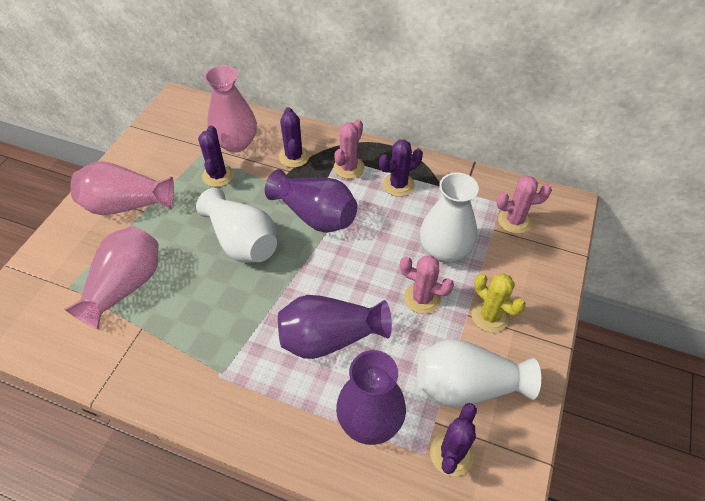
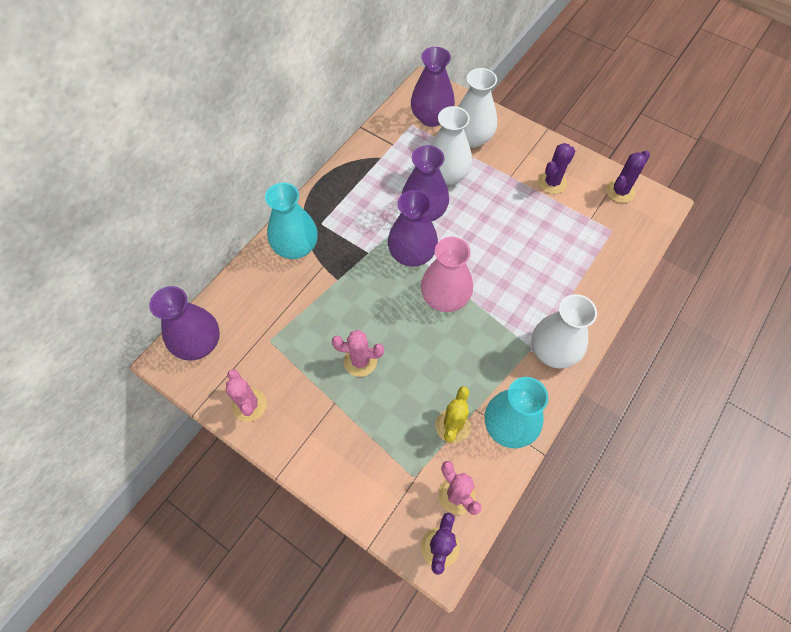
pink vase: [64,226,159,330] [70,161,174,215] [204,65,257,153] = 3 -> [421,237,473,312] = 1
purple cactus: [198,126,234,187] [279,107,309,168] [379,140,423,197] [430,403,477,476] = 4 -> [421,512,460,575] [538,143,576,194] [606,150,650,203] = 3
purple vase: [265,169,357,233] [278,295,392,359] [336,350,406,445] = 3 -> [149,286,220,361] [388,190,438,267] [402,145,449,222] [411,47,455,127] = 4
turquoise vase: none = 0 -> [265,183,318,259] [485,377,548,448] = 2

